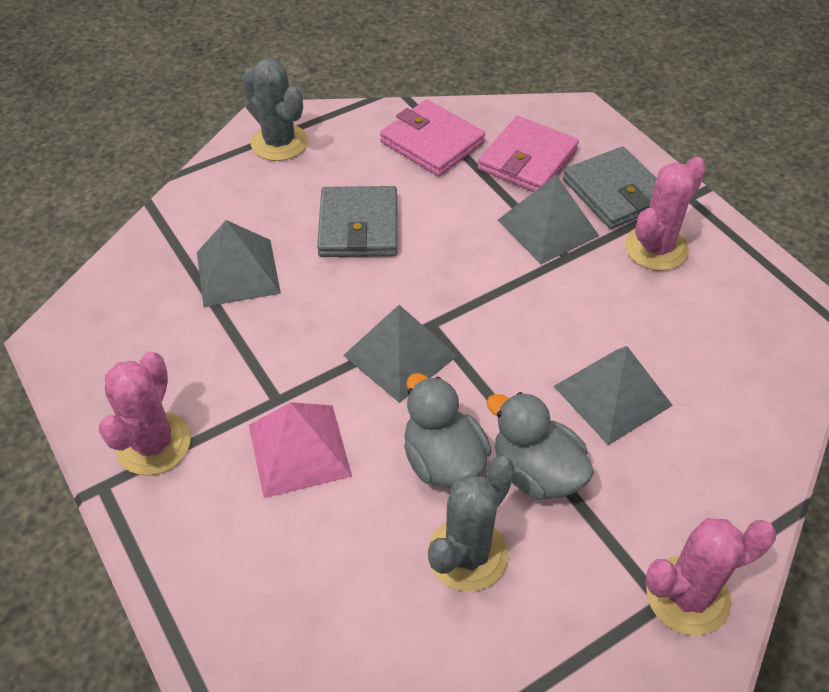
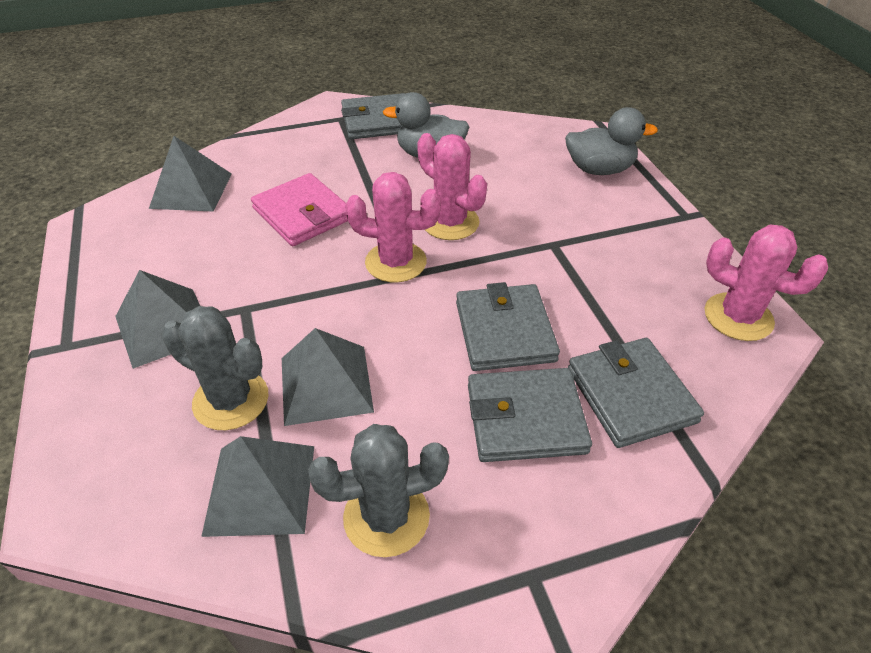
grey wallet: [317,186,397,257] [563,146,657,229] = 2 -> [341,93,405,139] [456,282,560,371] [468,368,592,462] [568,338,704,448] = 4
pink pyramid: [249,402,352,498] = 1 -> none = 0
pink wallet: [380,100,485,176] [478,116,579,192] = 2 -> [251,173,348,246] = 1

